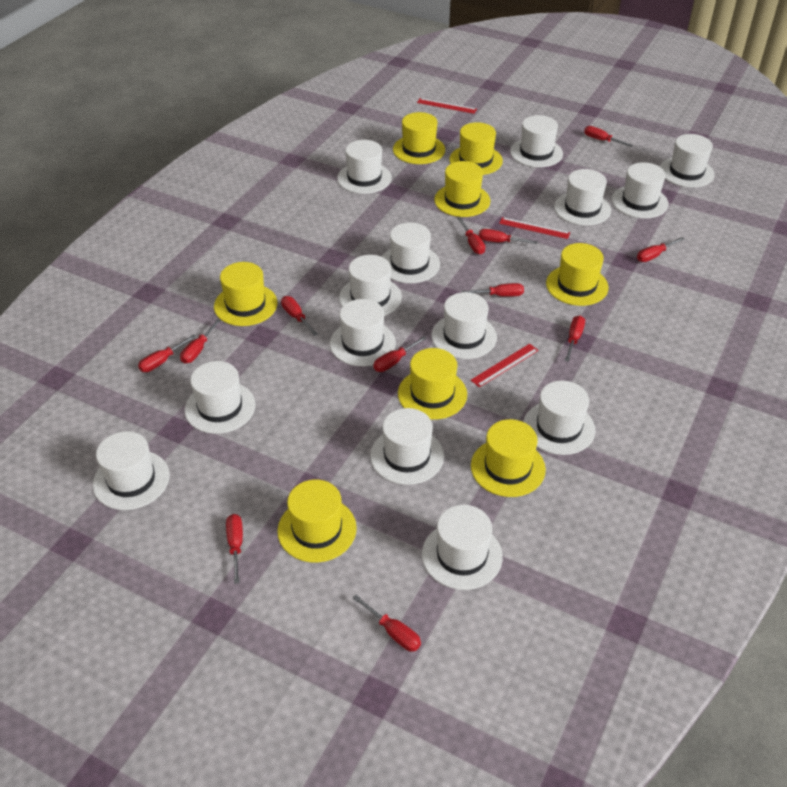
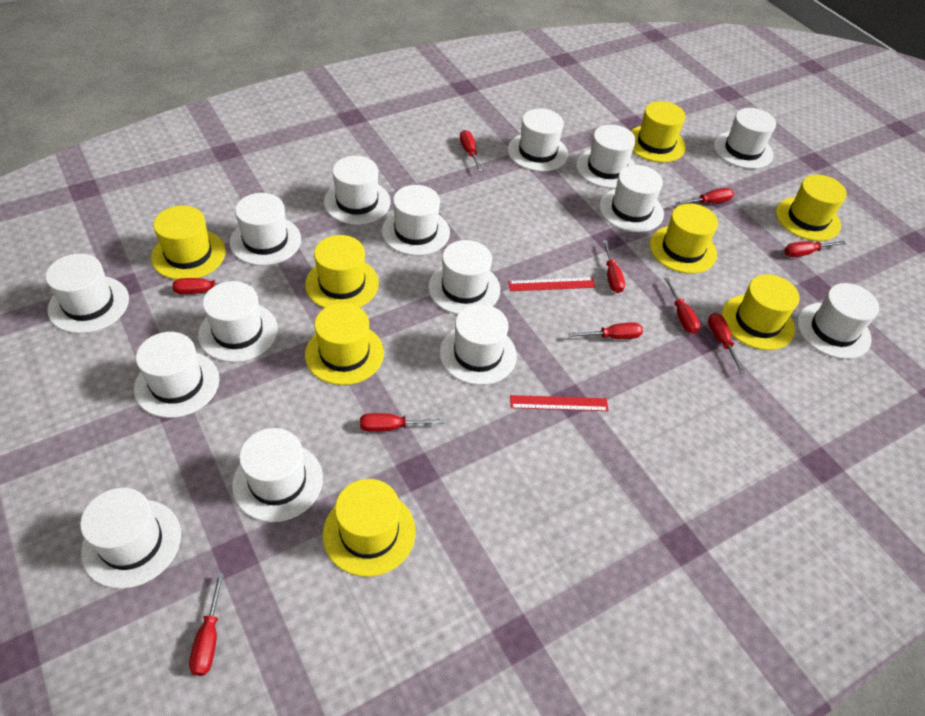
red ruler: [417,98,477,114] [471,344,539,387] [499,217,570,239] = 3 -> [508,277,595,291] [510,395,609,411] = 2
red screwdriver: [138,335,196,372] [180,319,221,364] [226,514,243,584] [281,296,318,336] [353,595,421,652] [373,336,427,372] [457,217,485,254] [461,283,524,297] [479,229,538,244] [565,316,585,362] [584,126,633,147] [637,237,684,262] = 12 -> [172,278,250,294] [189,573,224,676] [360,413,444,432] [460,130,483,172] [569,322,643,339] [603,240,625,293] [664,278,700,334] [675,188,734,206] [708,313,745,374] [784,241,846,257] = 10
white hat: [93,431,169,510] [184,361,256,434] [330,299,396,366] [337,140,392,194] [339,255,402,316] [370,408,444,485] [382,222,440,283] [422,505,503,590] [431,292,497,359] [510,115,563,167] [523,381,595,455] [554,169,611,226] [612,162,669,218] [660,134,715,188] = 14 -> [46,253,129,334] [80,488,181,589] [134,332,219,418] [198,281,278,362] [230,193,301,266] [232,428,323,522] [324,156,391,225] [382,185,450,256] [428,240,500,315] [440,304,517,385] [508,108,568,172] [576,125,636,188] [599,165,664,232] [714,108,776,169] [797,283,879,359] = 15

